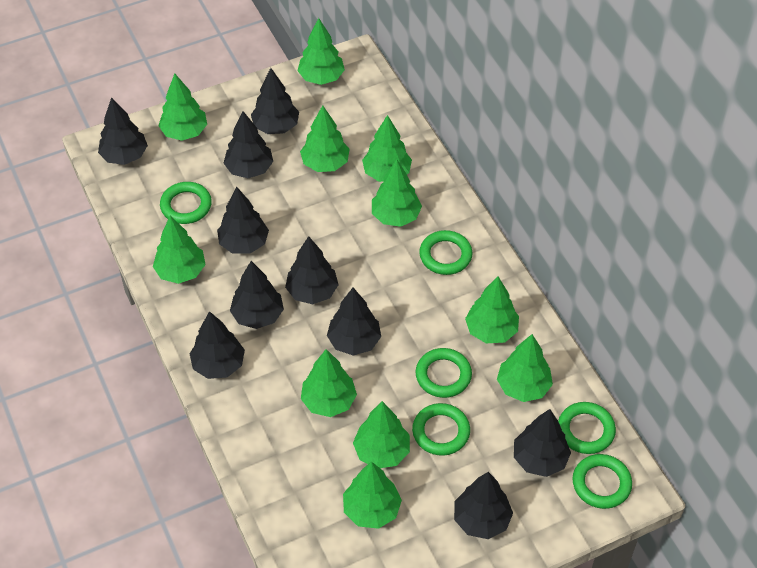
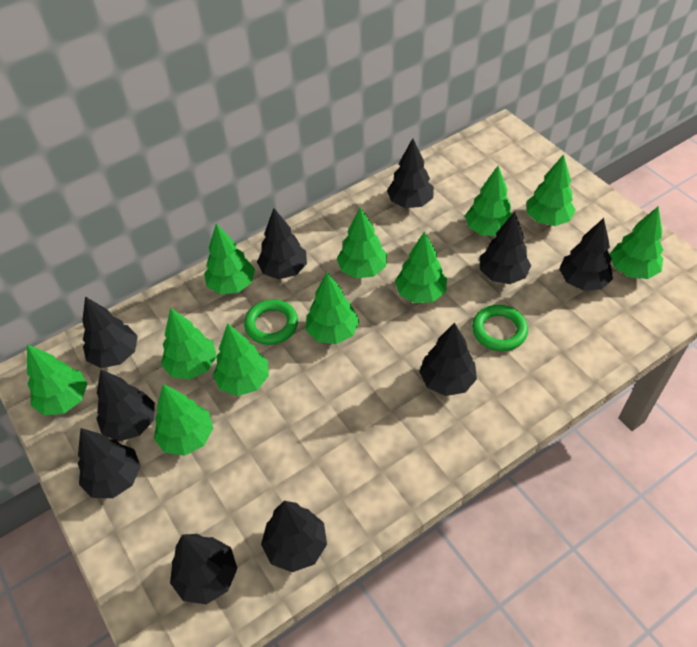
green ring: [160,182,212,224] [412,403,470,456] [416,348,472,398] [419,230,473,275] [558,402,616,454] [572,454,632,509] = 6 -> [244,299,298,345] [472,305,528,351] = 2

